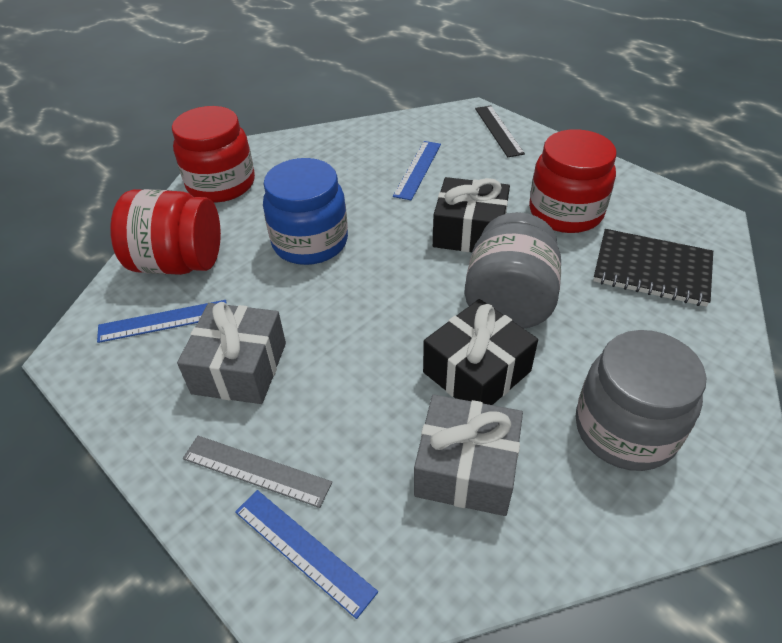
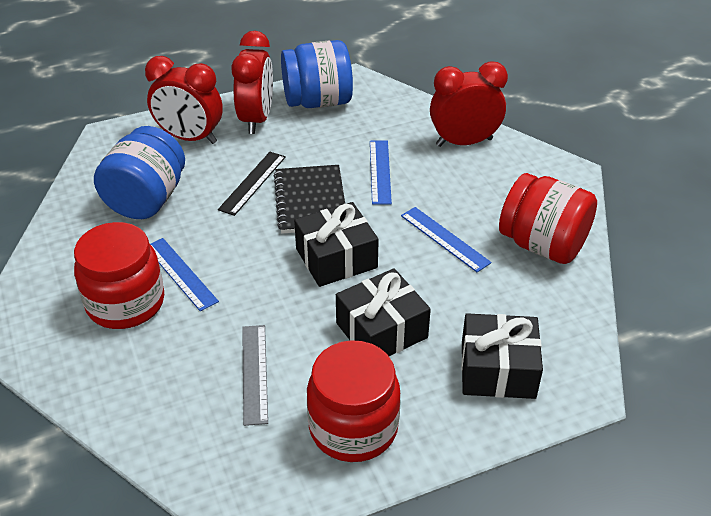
black gift: [423,299,538,405] [433,177,510,252] = 2 -> [294,202,379,287] [336,268,431,356] [461,313,543,399] = 3
blue jar: [263,158,348,265] = 1 -> [94,126,185,219] [281,40,353,108] = 2
grey gift: [177,302,286,404] [414,395,523,516] = 2 -> none = 0
grey jar: [465,212,561,329] [575,330,707,471] = 2 -> none = 0
red clock: none = 0 -> [145,56,223,144] [231,31,273,134] [430,61,508,147] = 3

